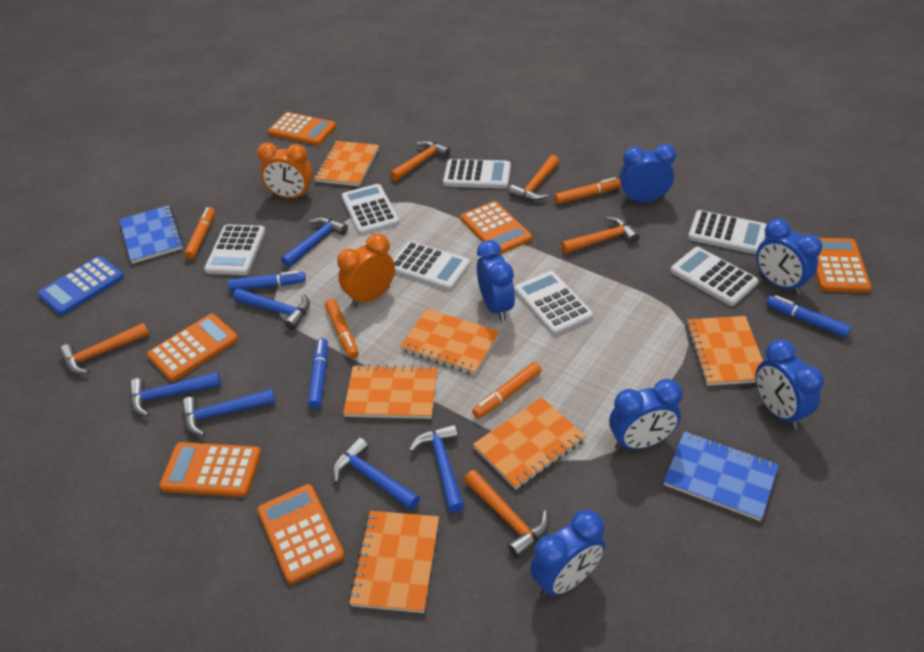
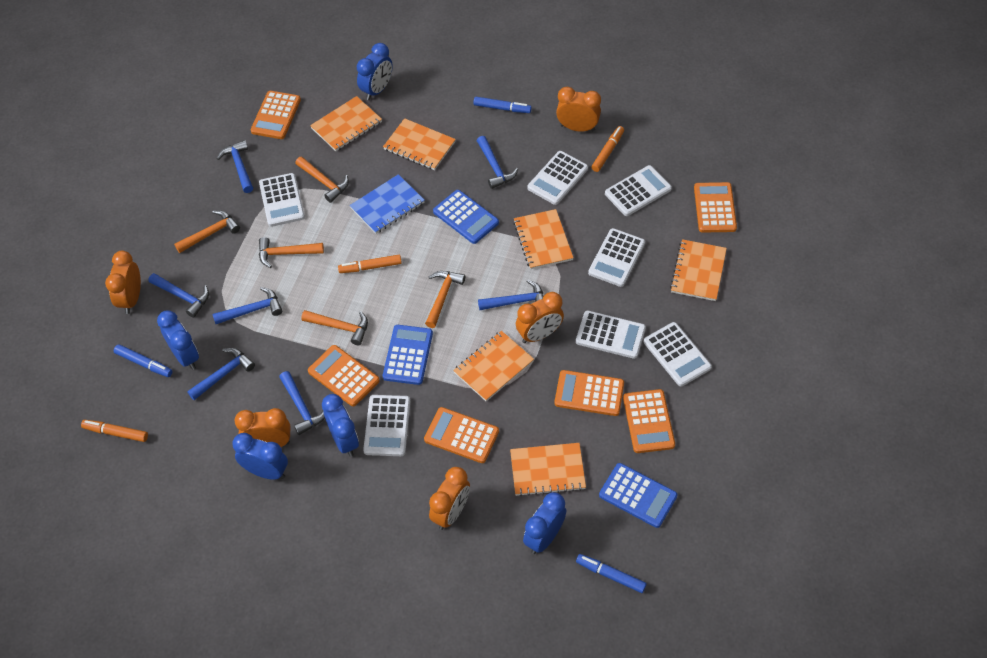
blue calculator: [38,256,124,315] = 1 -> [383,325,433,385] [433,190,499,244] [599,463,677,528] = 3
blue clock: [477,240,515,322] [530,510,605,597] [609,379,682,450] [620,144,676,202] [755,339,824,429] [756,219,822,295] = 6 -> [157,311,199,370] [233,433,288,480] [322,394,359,457] [357,43,393,100] [523,492,566,554] = 5
blue hammer: [129,372,221,417] [182,389,275,436] [233,289,310,330] [281,217,348,267] [333,437,420,510] [409,424,465,513] = 6 -> [148,273,209,318] [187,348,255,400] [212,287,282,324] [217,140,253,193] [279,371,325,435] [477,136,518,189] [478,280,543,310] = 7
blue notebook: [120,205,183,264] [664,431,779,521] = 2 -> [350,174,425,234] = 1
orange clock: [257,143,313,198] [337,233,395,307] = 2 -> [105,251,141,314] [234,408,290,447] [429,467,470,530] [516,292,564,343] [556,87,601,132] = 5
orange marker: [184,207,215,259] [325,299,359,359] [472,362,542,419] [554,177,621,204] = 4 -> [81,420,148,442] [338,255,402,273] [591,126,624,172] = 3

